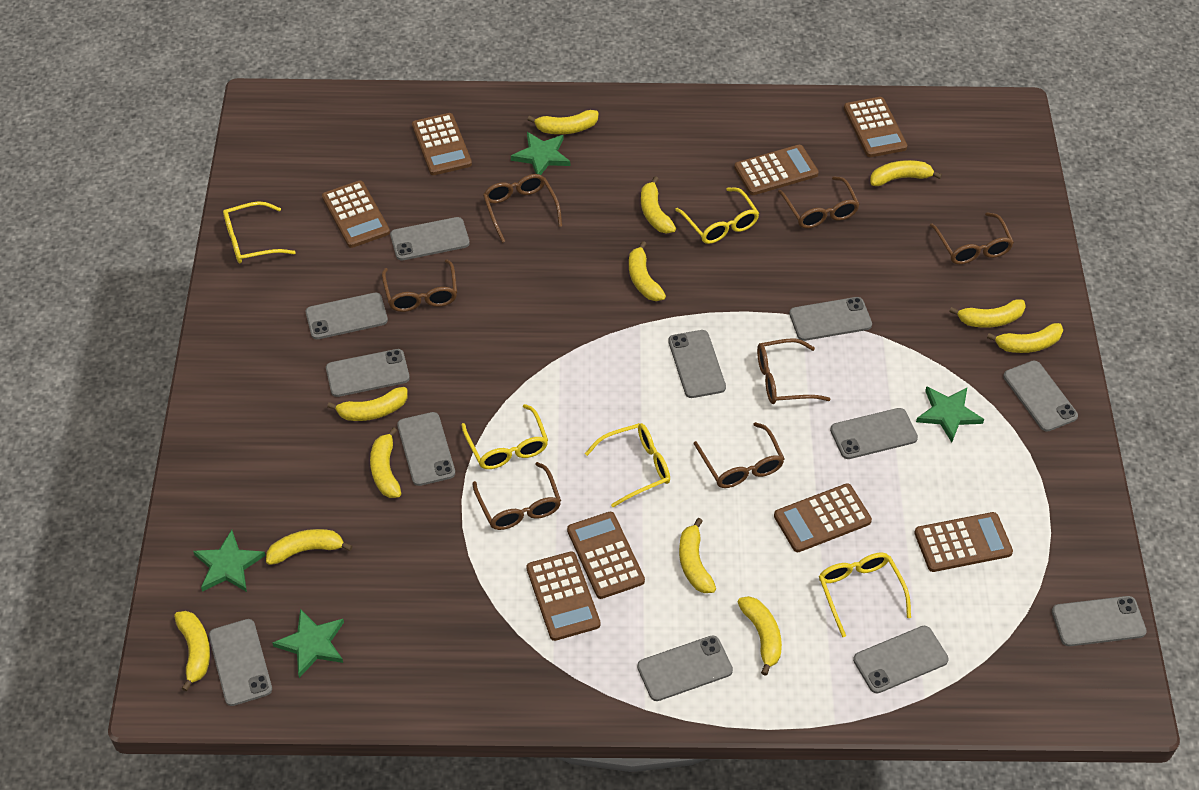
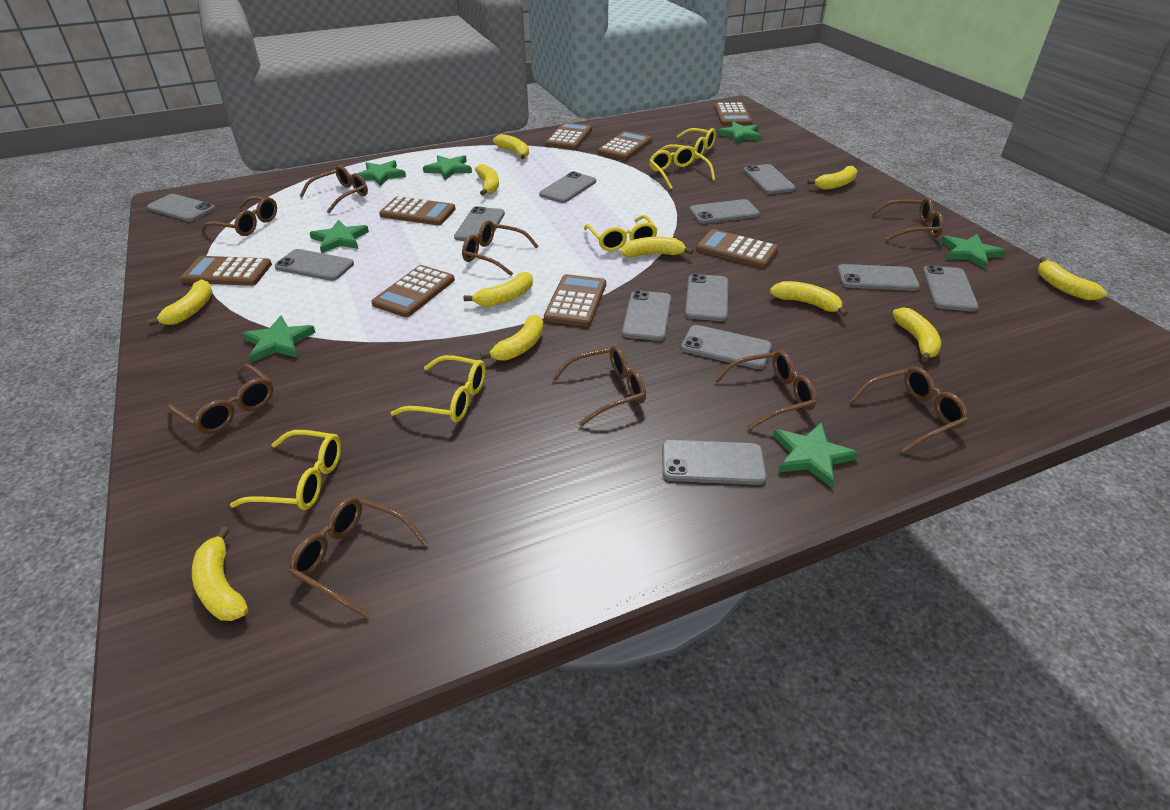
brown glasses: [382,259,457,312] [472,462,561,530] [483,174,562,243] [693,422,785,488] [757,338,830,404] [778,176,860,228] [930,212,1014,264] = 7 -> [167,364,273,434] [201,196,277,236] [289,497,428,618] [300,165,368,213] [462,220,539,276] [552,345,646,426] [714,350,817,430] [849,367,968,453] [871,197,944,241] = 9
green star: [193,530,265,592] [272,609,344,678] [511,132,570,175] [916,386,984,442] = 4 -> [242,316,315,362] [310,220,369,253] [357,160,406,187] [423,155,472,180] [717,122,762,144] [773,422,859,488] [941,234,1006,269] = 7
yellow banana: [174,611,210,691] [266,529,352,565] [327,387,408,421] [370,427,401,498] [527,110,599,134] [629,241,666,301] [641,176,676,233] [679,518,716,593] [738,596,782,676] [870,160,942,186] [949,299,1026,328] [987,323,1063,353] = 12 -> [147,279,212,326] [192,526,248,621] [464,272,533,307] [475,164,499,195] [480,314,543,361] [493,134,529,159] [621,237,693,258] [770,281,848,316] [807,166,857,190] [892,308,941,362] [1038,257,1107,300] = 11

